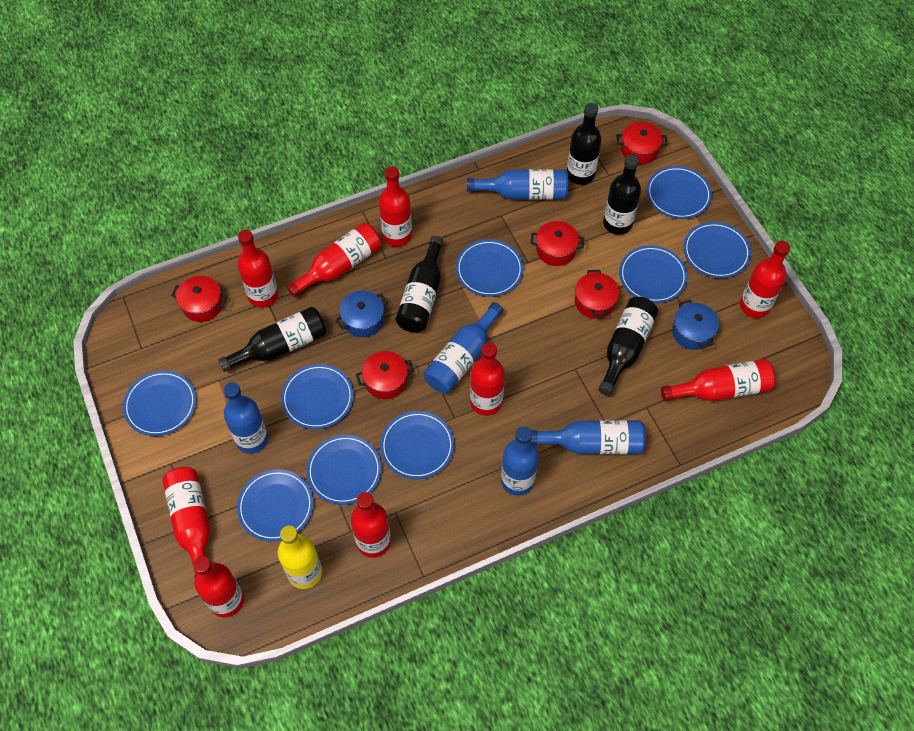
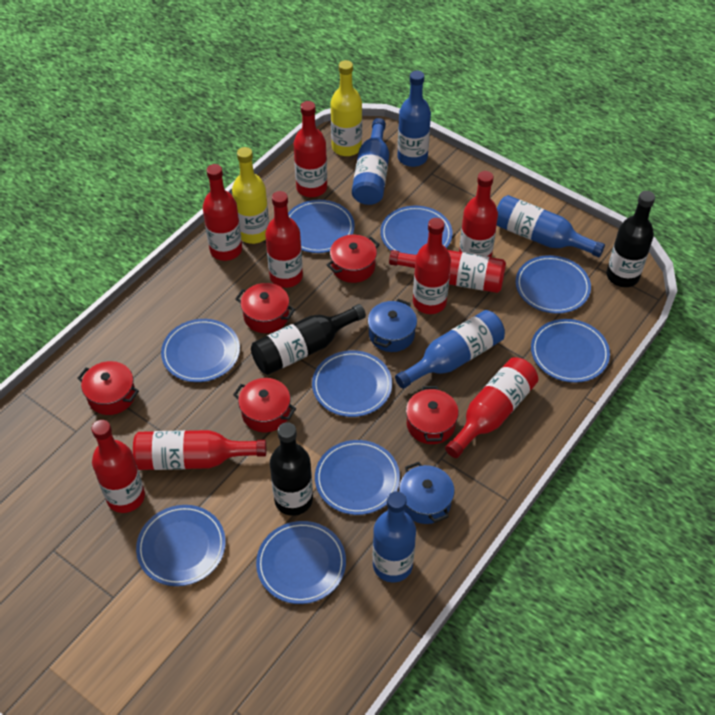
black bottle: [218,307,326,372] [396,236,444,333] [567,103,602,185] [598,297,658,396] [603,154,641,235] = 5 -> [251,304,366,375] [270,422,313,516] [607,191,655,287] = 3
yellow bottle: [278,525,322,589] = 1 -> [232,147,269,244] [331,60,362,156] = 2

